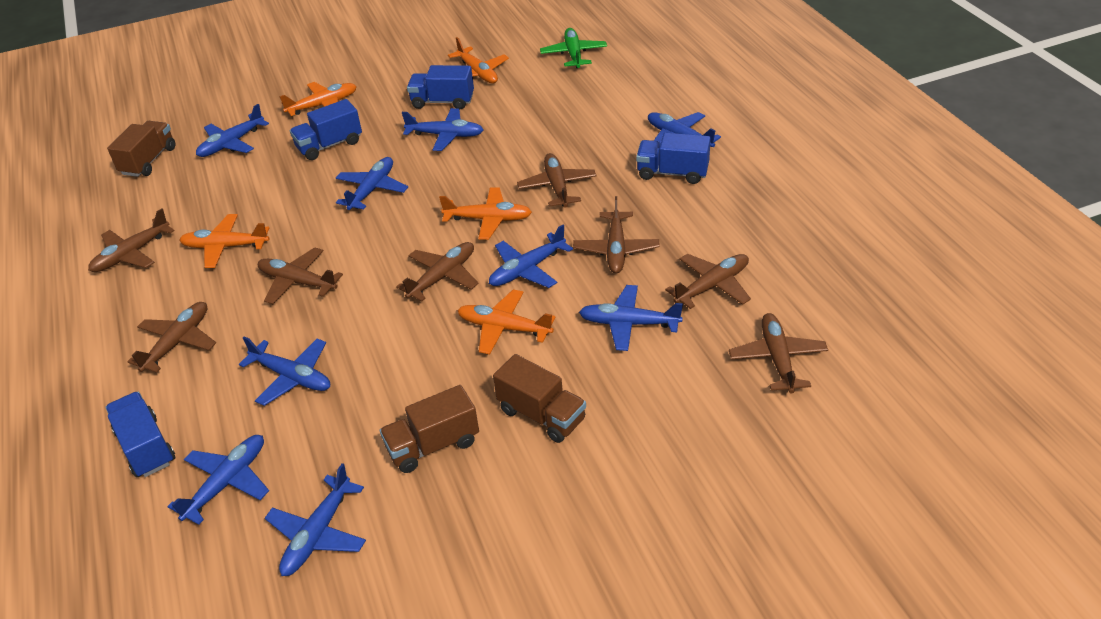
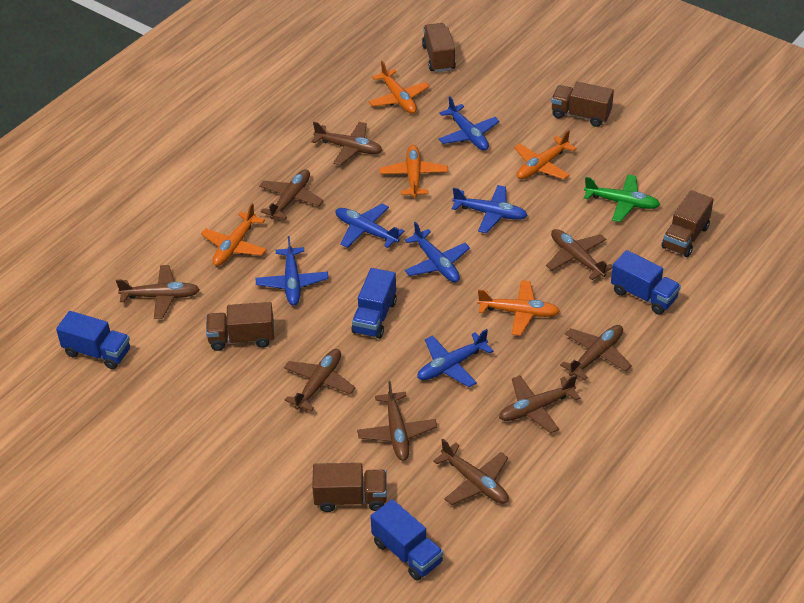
blue plane: [168,435,269,525] [196,104,269,157] [239,337,330,406] [265,463,366,576] [336,157,408,210] [402,108,483,151] [489,225,573,288] [579,285,683,351] [648,112,721,147] = 9 -> [256,236,329,306] [335,204,405,248] [404,222,470,282] [417,329,493,387] [438,96,499,150] [452,185,528,233] = 6
brown plane: [88,209,175,272] [127,302,216,373] [258,247,343,304] [396,242,479,302] [517,153,596,208] [573,196,660,273] [665,254,751,309] [729,313,828,394] = 8 -> [116,265,200,319] [259,169,324,220] [284,349,356,412] [311,122,383,165] [357,381,437,461] [433,439,509,505] [499,375,581,434] [546,229,613,280] [560,325,632,381] = 9
brown truck: [107,121,175,177] [380,385,479,473] [493,354,586,443] = 3 -> [206,302,274,351] [312,463,387,512] [422,23,456,72] [551,82,614,127] [661,190,714,257] = 5

